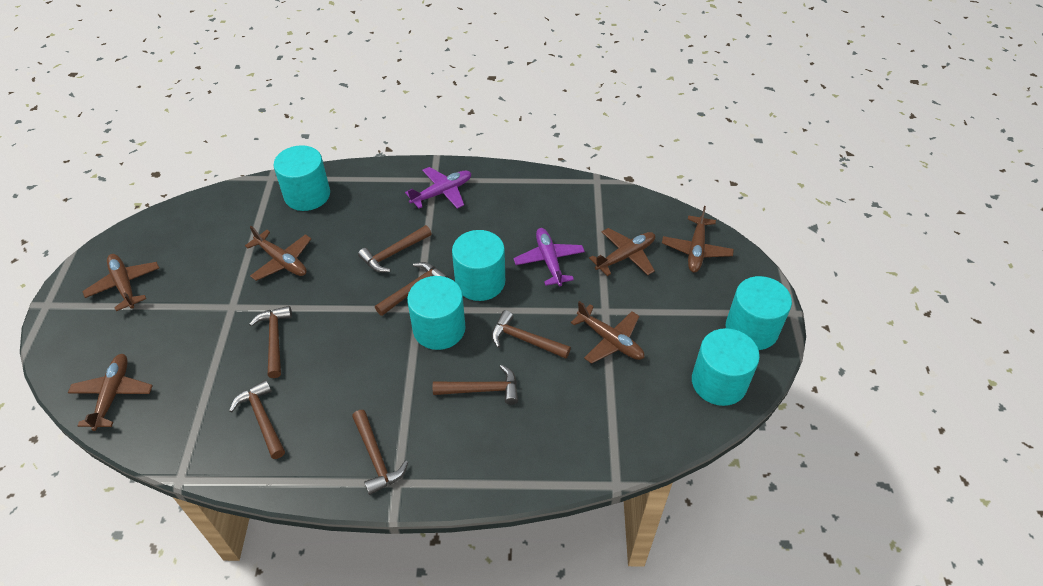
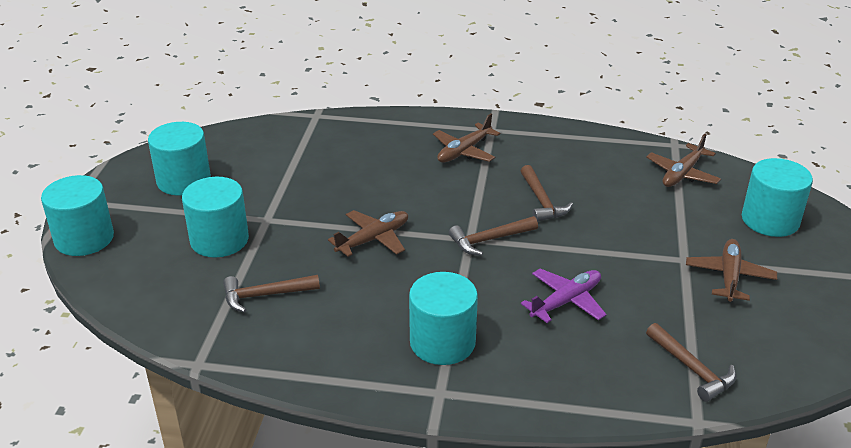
brown hammer: [229,380,285,459] [249,306,292,378] [352,410,408,495] [358,225,432,273] [375,262,449,316] [433,365,518,405] [492,310,571,359] = 7 -> [223,275,320,313] [449,216,538,256] [521,165,573,222] [646,323,736,402] = 4
brown plane: [68,354,153,431] [82,254,159,311] [245,226,311,281] [571,301,644,364] [589,228,655,276] [662,206,734,273] = 6 -> [328,210,408,257] [433,113,500,163] [646,133,721,187] [686,239,777,302] = 4
purple plane: [405,167,471,209] [513,228,585,286] = 2 -> [521,269,607,323] = 1

